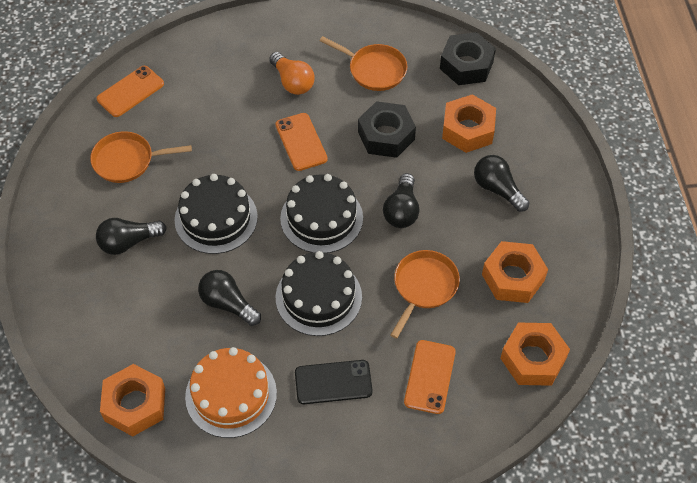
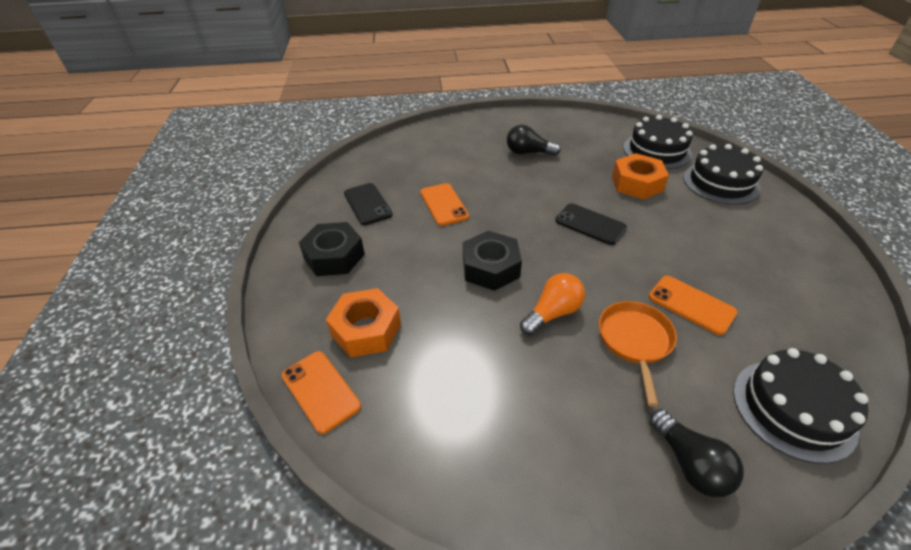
black light bulb: [96,218,166,255] [198,270,261,326] [383,173,419,228] [474,155,529,212] = 4 -> [507,125,561,156] [650,409,744,497] = 2
black phone: [295,360,373,404] = 1 -> [344,183,393,225] [555,203,627,245] = 2
orange cake: [185,347,277,438] = 1 -> none = 0
orange nut: [100,364,165,436] [442,94,496,153] [482,241,548,303] [500,323,570,386] = 4 -> [326,288,401,358] [612,153,669,199] = 2
orange pan: [90,131,192,183] [319,36,407,91] [390,250,460,339] = 3 -> [599,301,677,407] = 1

